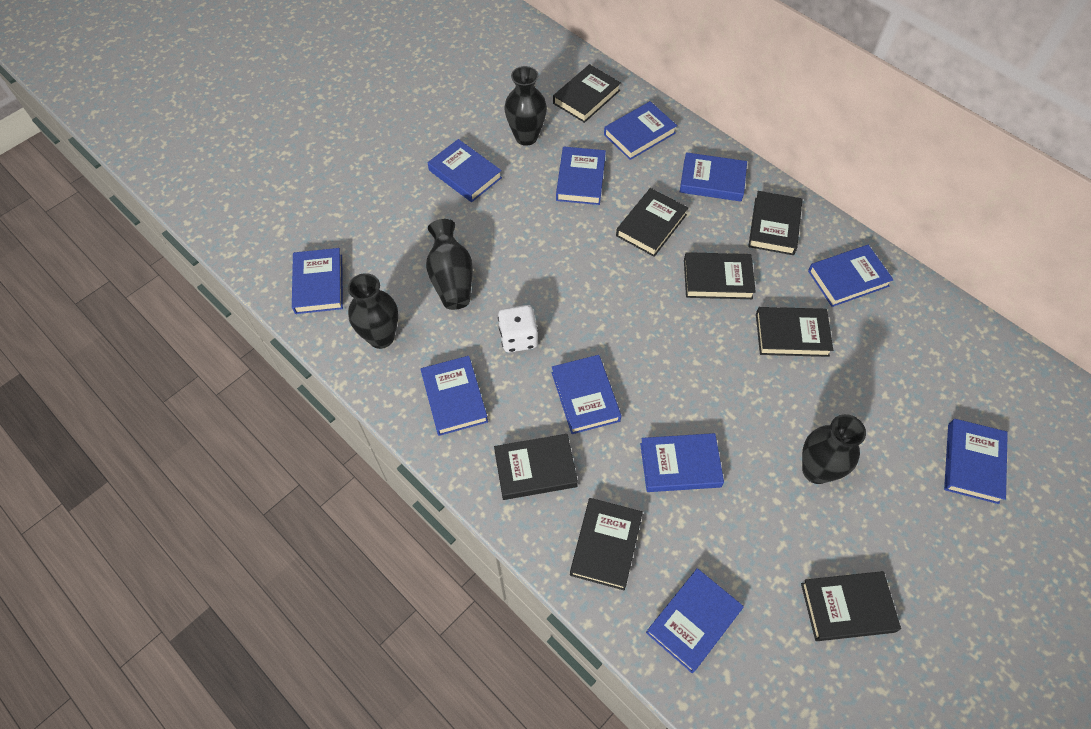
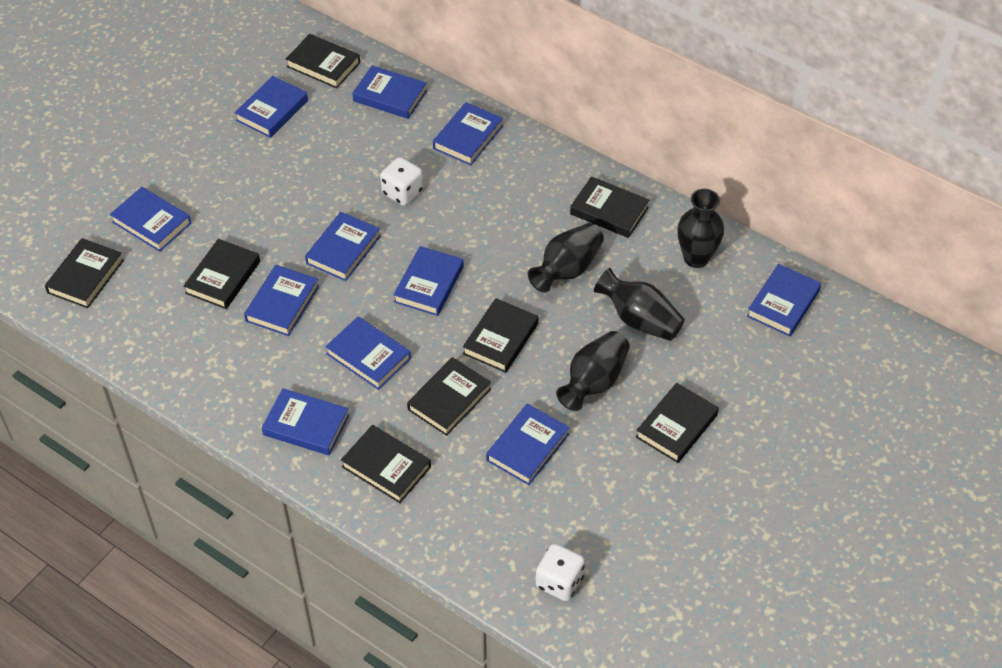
white dice: [498,305,538,352] = 1 -> [380,157,423,206] [536,544,585,601] = 2

